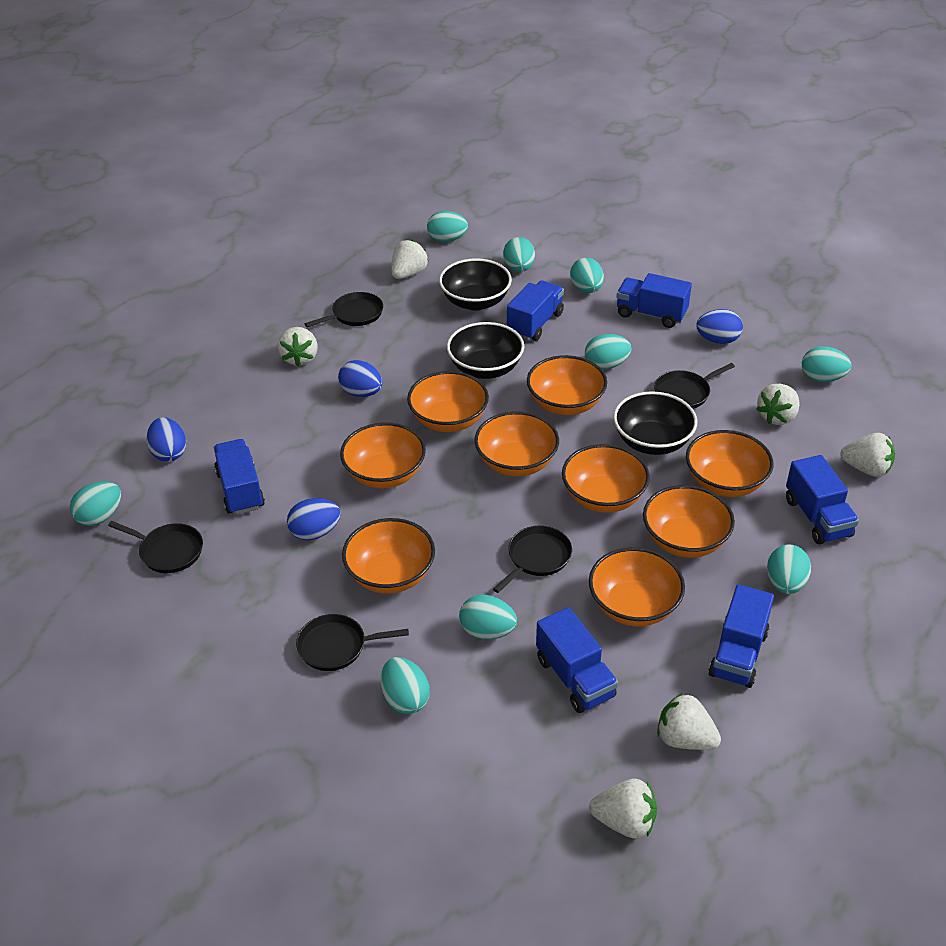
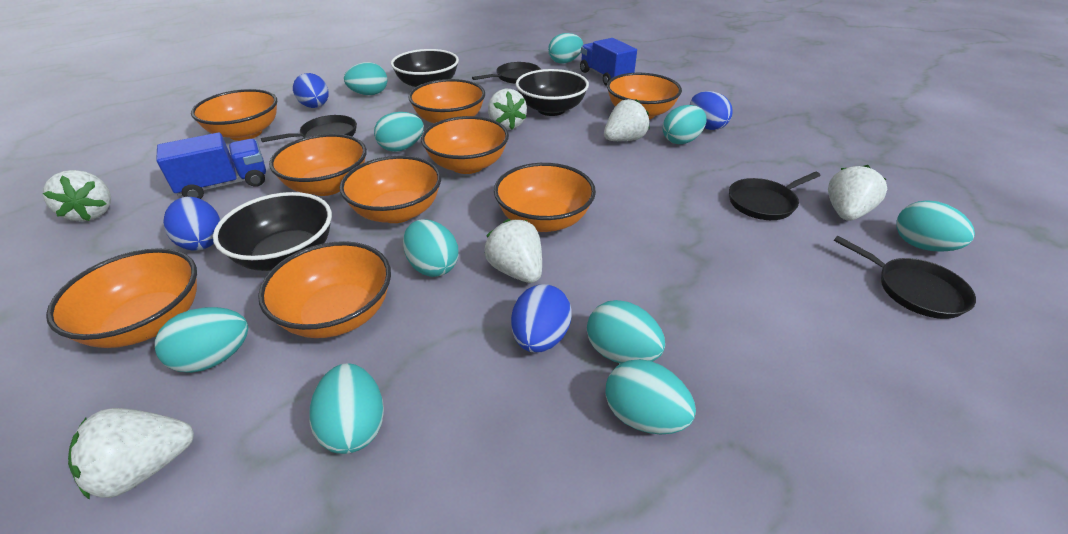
black pan: [108,521,203,573] [296,614,409,671] [305,292,383,327] [493,526,572,593] [654,363,735,409] = 5 -> [261,115,357,142] [472,62,541,84] [729,172,821,220] [834,236,976,319] = 4
blue truck: [214,439,265,515] [507,280,564,341] [536,607,618,713] [616,273,692,328] [709,584,774,688] [786,455,859,544] = 6 -> [156,132,266,199] [580,38,637,86] = 2
turquoise egg: [70,481,121,526] [381,657,430,714] [427,211,468,242] [459,595,517,639] [503,237,535,272] [570,258,604,293] [585,334,631,370] [767,544,811,594] [802,346,852,382] = 9 -> [155,307,248,373] [310,363,384,454] [344,62,387,95] [374,112,424,152] [403,219,459,277] [548,33,583,63] [587,300,665,364] [605,359,696,434] [663,105,707,144] [896,200,975,252] = 10

